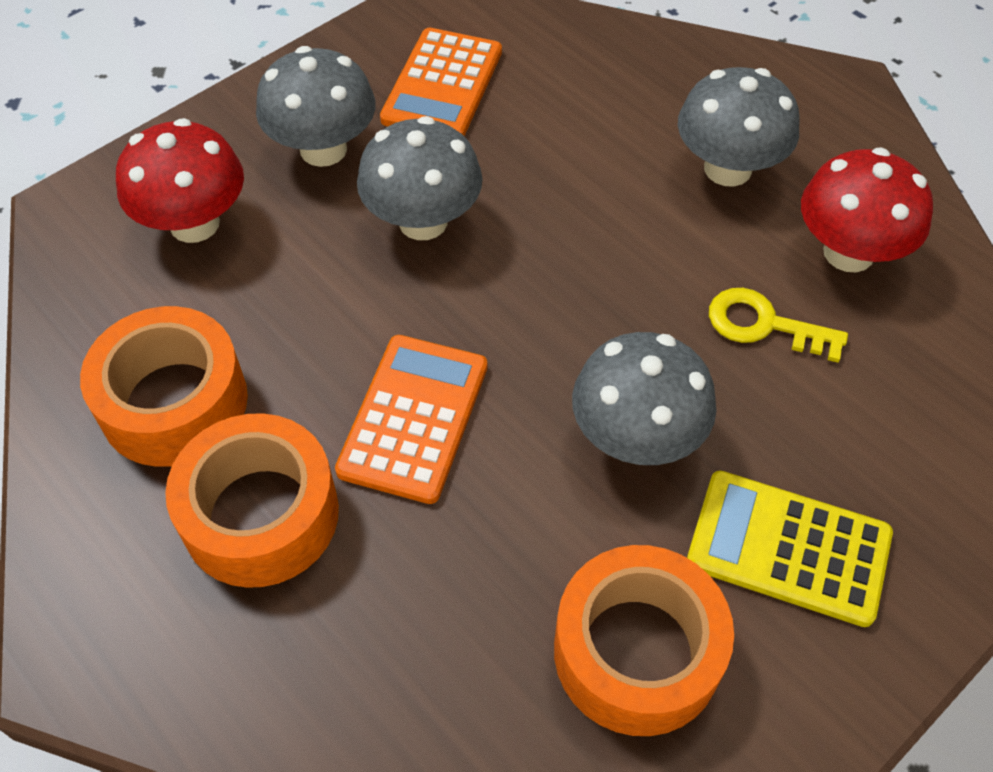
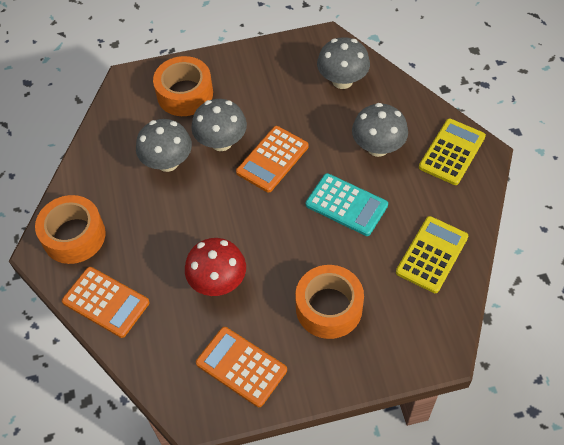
orange calculator: [335,335,487,504] [380,28,502,136] = 2 -> [62,267,149,338] [196,327,287,407] [236,126,309,193] = 3
red mushroom: [116,118,244,243] [801,148,933,272] = 2 -> [185,238,246,296] = 1
turquoise calculator: none = 0 -> [306,173,388,236] = 1
yellow calculator: [687,471,893,627] = 1 -> [396,216,468,293] [419,119,486,185] = 2
yellow key: [709,288,848,363] = 1 -> none = 0

